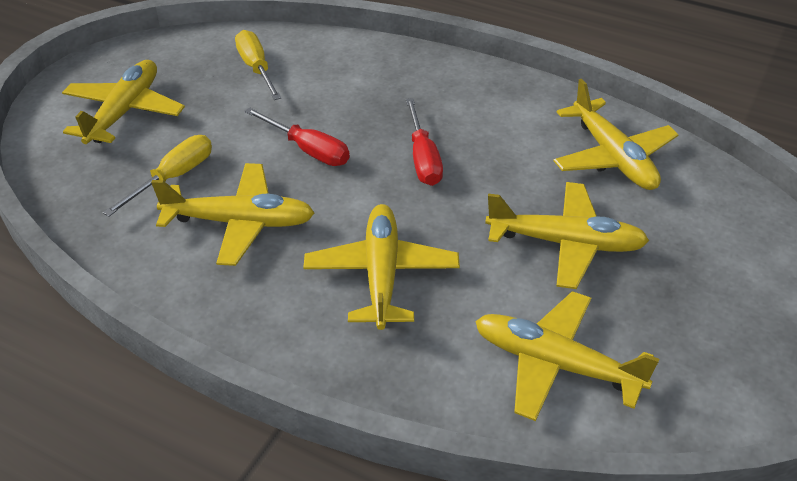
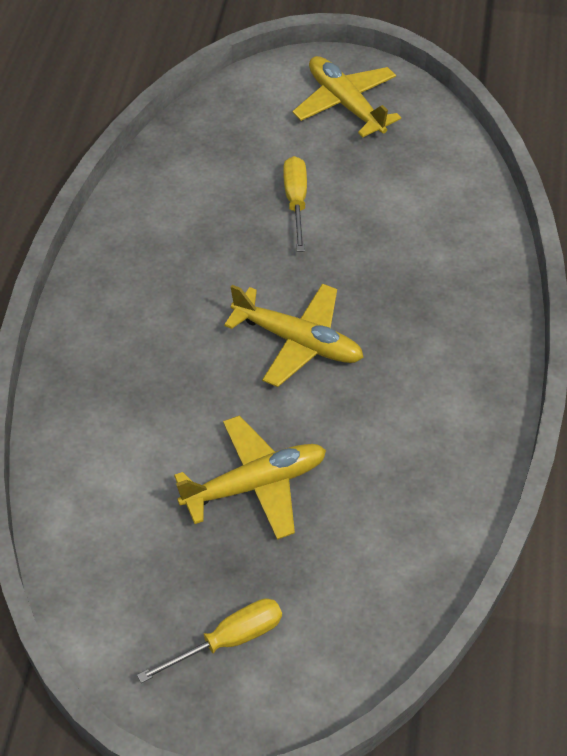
red screwdriver: [244,107,350,166] [406,98,443,186] = 2 -> none = 0
yellow plane: [62,60,185,144] [151,163,314,266] [303,204,460,330] [475,291,659,421] [485,182,649,289] [553,79,679,190] = 6 -> [174,415,326,540] [224,283,364,387] [292,56,401,138] = 3

